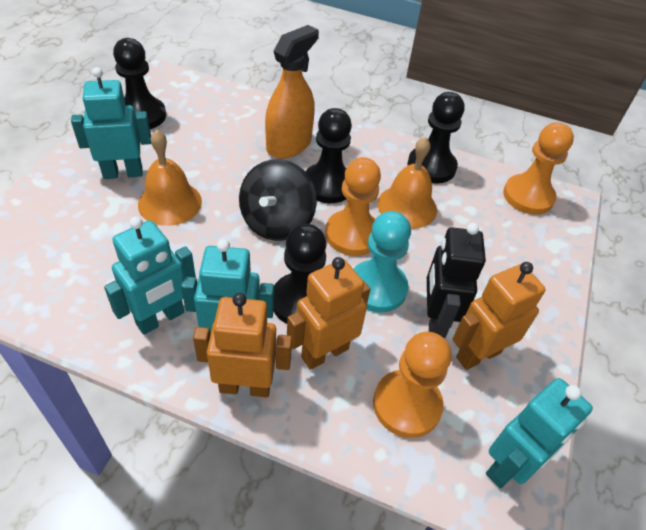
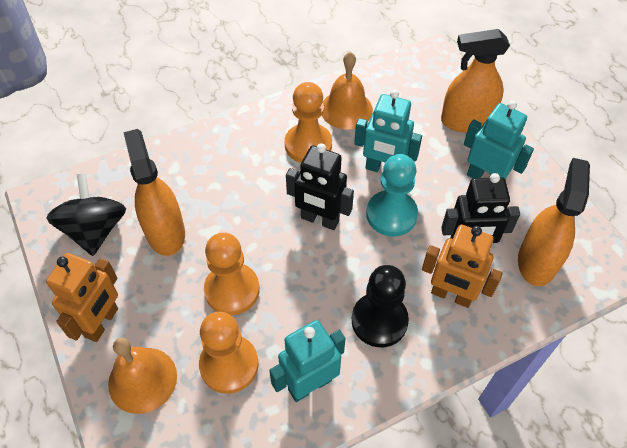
black pawn: [113,38,166,129] [274,224,327,324] [305,108,352,203] [407,92,464,184] = 4 -> [352,265,409,347] = 1
black robot: [427,223,486,338] = 1 -> [286,143,354,230] [441,173,520,243] = 2
orange robot: [193,293,292,397] [287,257,370,370] [452,262,546,370] = 3 -> [46,253,118,342] [422,225,503,308] = 2
orange spray bottle: [265,25,319,159] = 1 -> [123,129,185,256] [441,29,510,132] [518,158,590,286] = 3
turquoise robot: [71,67,151,179] [104,216,196,335] [181,239,274,334] [486,378,593,489] = 4 -> [269,320,345,402] [354,90,422,172] [464,100,534,179] = 3

